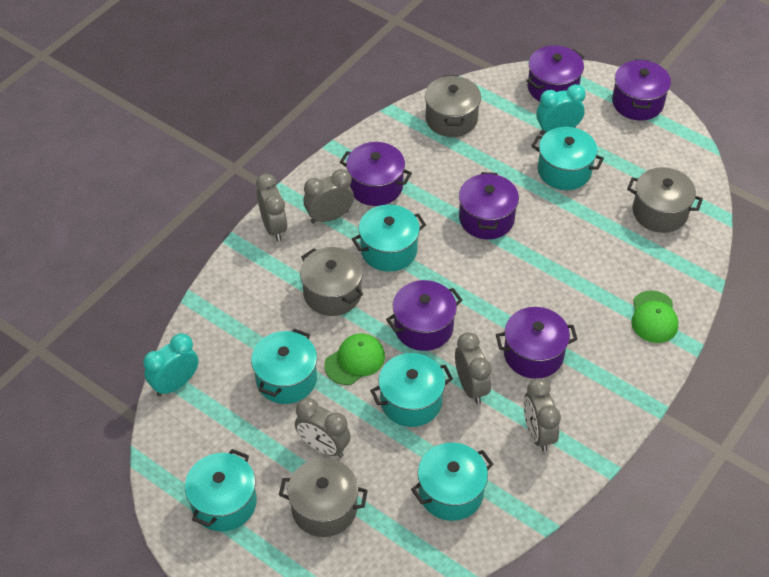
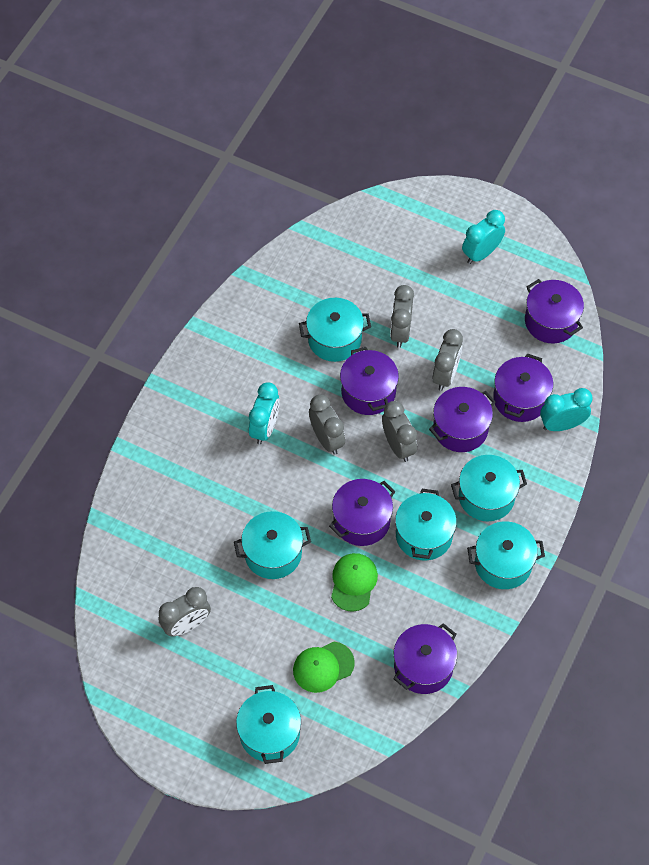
grey pot: [279,458,368,537] [300,247,363,316] [425,75,481,137] [627,167,703,233] = 4 -> none = 0
turquoise clock: [143,333,198,397] [536,84,586,135] = 2 -> [249,382,280,444] [462,210,505,264] [540,388,593,431] = 3

